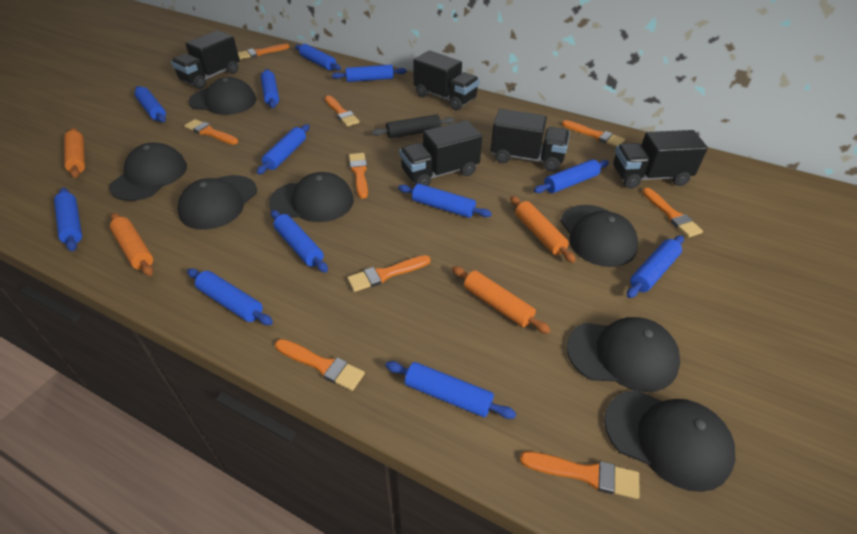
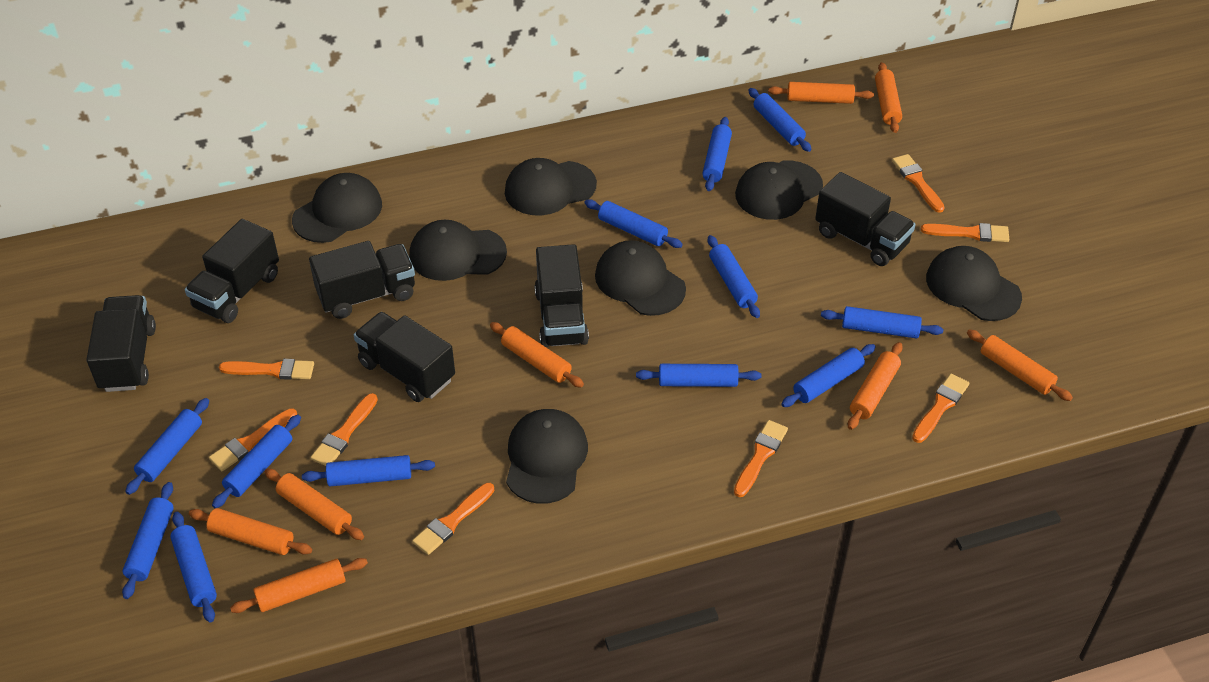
black rolling pin: [372,115,454,138] = 1 -> none = 0
black truck: [171,30,240,89] [399,120,482,186] [413,50,479,110] [491,109,570,171] [613,130,708,189] = 5 -> [86,295,156,392] [185,219,279,323] [309,241,415,319] [354,312,455,402] [534,244,589,348] [815,172,916,266] = 6
orange brush: [184,119,238,145] [238,44,290,59] [275,339,365,391] [325,96,359,127] [347,255,431,292] [349,153,368,199] [520,451,640,499] [562,120,625,147] [642,188,703,238] = 9 -> [209,408,297,471] [219,359,314,380] [311,393,378,466] [412,483,494,555] [734,420,788,497] [892,154,945,213] [912,373,970,443] [921,223,1009,242] = 8
orange rolling pin: [64,128,85,178] [110,213,153,276] [452,266,551,334] [510,196,576,263] = 4 -> [189,508,312,555] [230,558,368,613] [264,468,364,540] [490,322,584,388] [768,82,874,104] [848,342,903,430] [875,62,902,133] [967,329,1073,401] = 8

